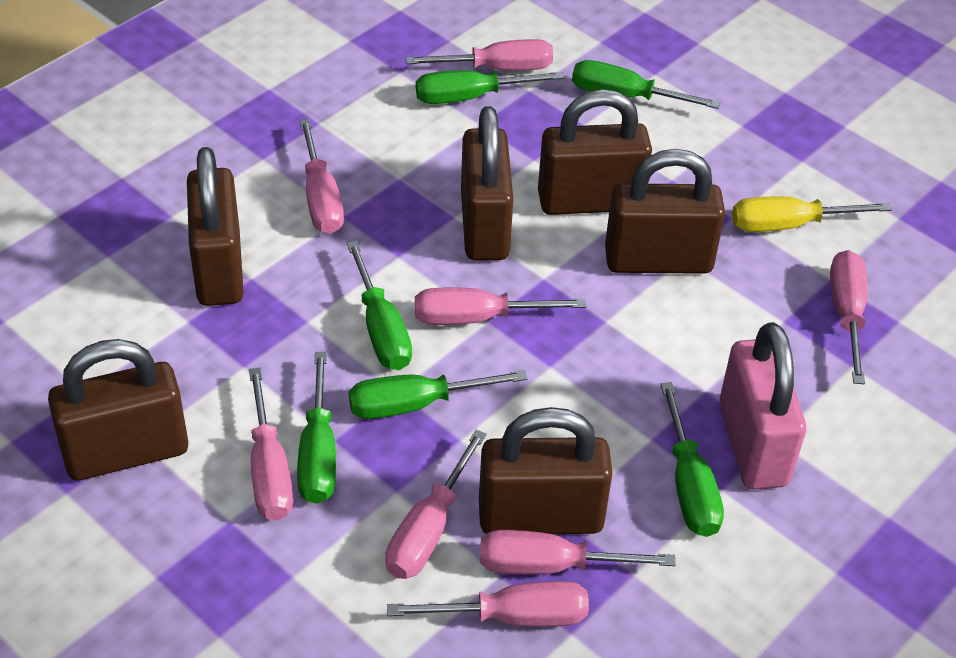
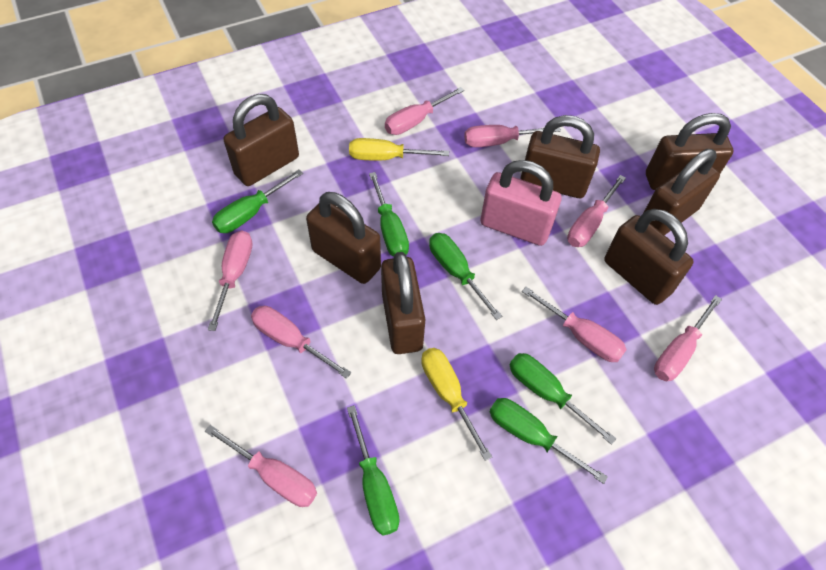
brown padlock: [48,339,188,481] [187,147,244,306] [461,106,513,261] [479,407,613,534] [538,89,652,215] [605,149,725,274] = 6 -> [224,94,299,186] [306,192,381,284] [381,252,426,354] [520,115,600,198] [604,209,694,305] [644,149,720,235] [646,113,733,190] = 7
yellow screwdriver: [732,196,892,232] = 1 -> [349,138,449,161] [421,348,492,461] = 2

